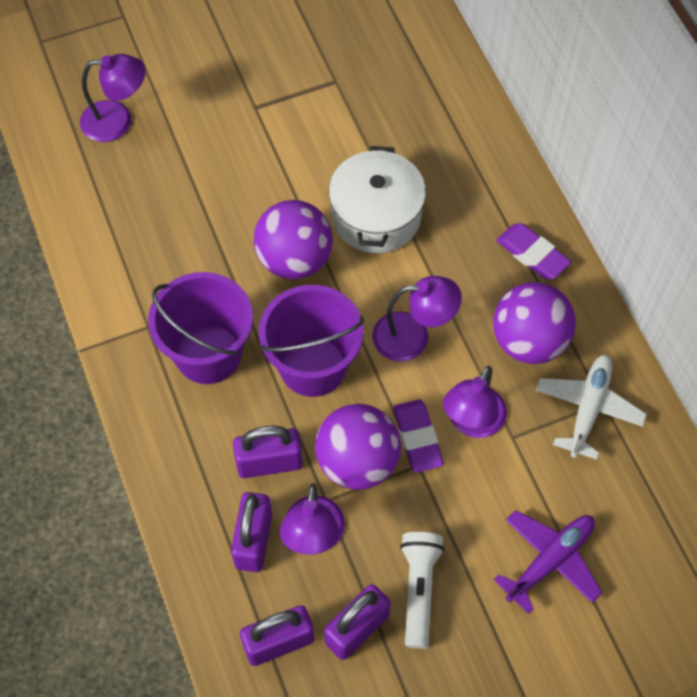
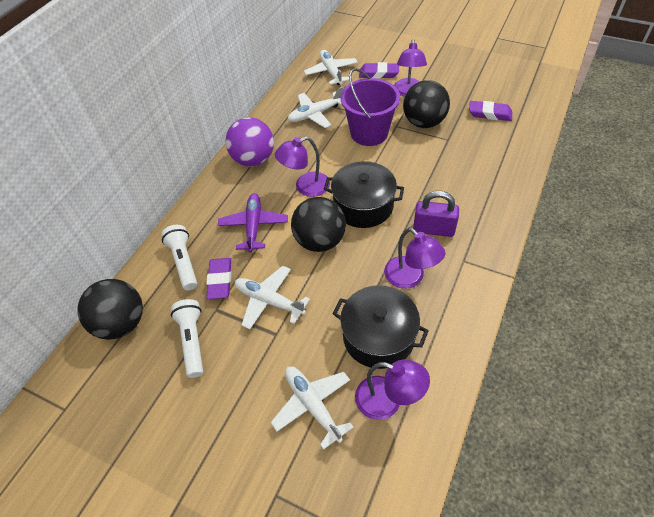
black ball: none = 0 -> [77,279,143,340] [291,197,346,252] [403,80,450,128] = 3
black pot: none = 0 -> [324,161,404,228] [333,285,429,369] = 2
purple ball: [254,200,333,279] [315,404,401,490] [493,282,576,364] = 3 -> [226,117,274,167] = 1
purple bucket: [148,272,253,384] [259,285,364,397] = 2 -> [340,68,400,146] = 1
purple eraser: [393,400,444,472] [496,223,571,279] = 2 -> [206,258,231,299] [359,62,399,79] [469,101,512,121] = 3
purple padlock: [231,492,272,572] [233,426,303,478] [240,605,314,666] [324,584,391,660] = 4 -> [413,191,459,237] = 1
white flashlight: [400,532,444,649] = 1 -> [161,225,197,290] [171,299,203,378] = 2
white plane: [536,355,647,460] = 1 -> [235,266,310,329] [271,366,354,450] [288,86,343,128] [304,50,358,85] = 4
white pot: [329,146,426,253] = 1 -> none = 0

